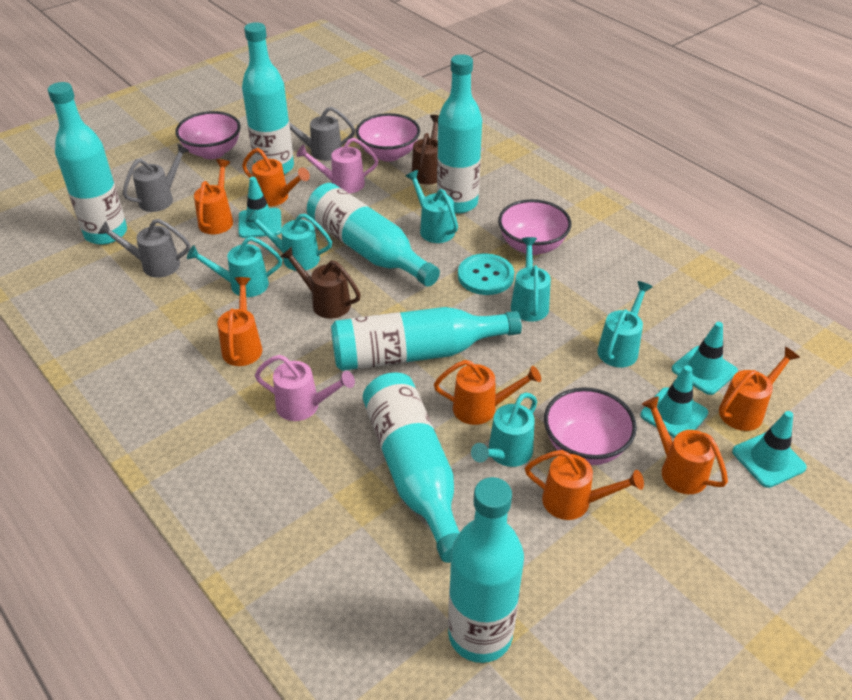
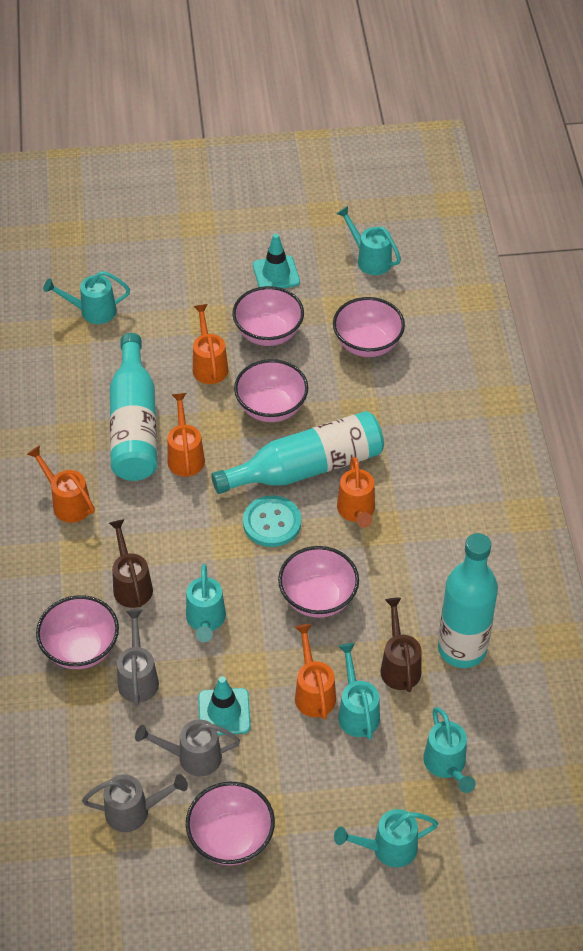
orange watering can: [194,159,233,234] [217,277,262,366] [242,148,310,206] [434,360,541,425] [525,450,644,520] [642,396,728,494] [719,347,800,431] = 7 -> [27,446,95,523] [168,393,205,477] [193,304,228,384] [295,624,336,719] [337,457,375,528] = 5
pink bowl: [175,111,241,159] [356,113,420,162] [498,199,572,255] [544,387,637,465] = 4 -> [36,595,119,669] [186,782,275,865] [232,286,304,346] [234,359,308,422] [278,546,359,618] [333,297,405,357] = 6
pink watering can: [255,355,355,421] [296,138,379,193] = 2 -> none = 0
turquoise bottle: [48,82,127,245] [242,22,294,175] [307,183,440,287] [331,307,522,371] [363,373,460,563] [437,54,482,214] [448,477,524,663] = 7 -> [110,333,157,481] [211,411,384,494] [438,533,498,668] = 3
turquoise traffic cone: [239,177,282,238] [641,365,708,438] [672,322,738,395] [732,411,807,488] = 4 -> [198,676,251,735] [253,234,300,288] = 2

